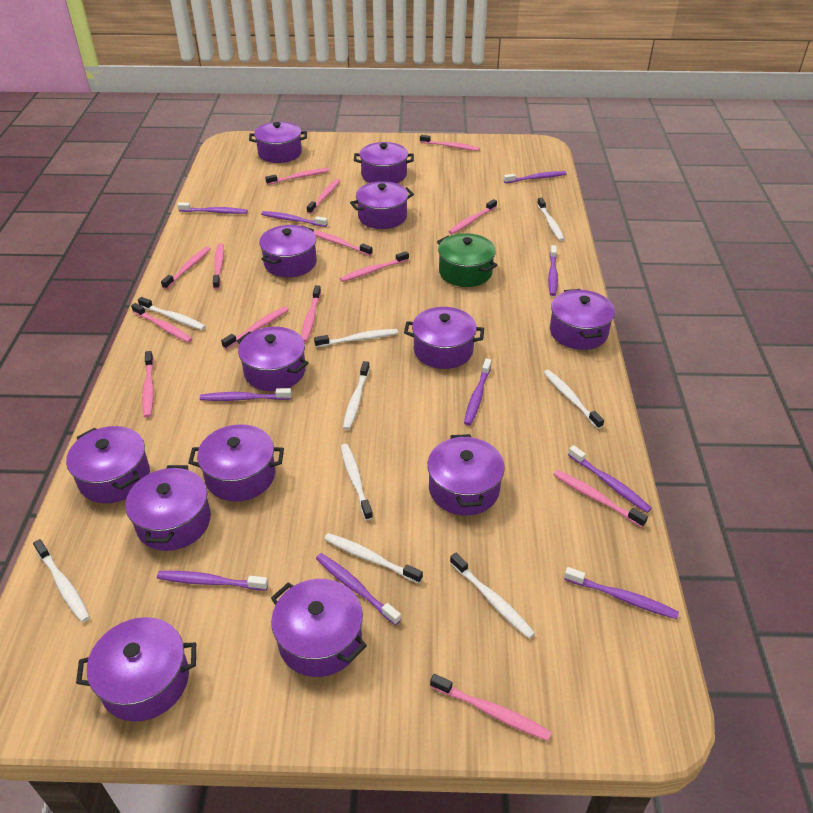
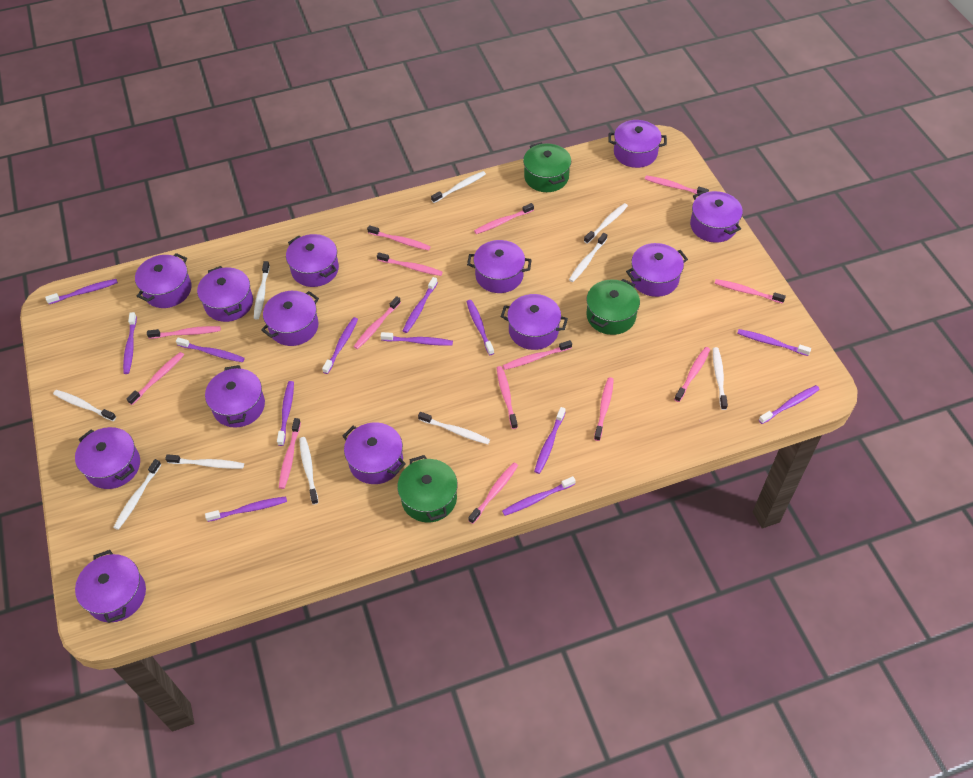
green pot: [437,233,498,287] = 1 -> [397,455,458,523] [523,143,571,192] [586,279,640,335] = 3
purple toothbrush: [157,571,268,591] [177,202,248,214] [200,388,292,401] [261,211,328,227] [316,553,401,625] [464,359,492,426] [504,171,566,183] [548,245,558,296] [564,567,679,619] [568,445,652,513] = 10 -> [45,279,118,304] [123,312,137,374] [176,337,245,362] [205,496,287,522] [277,381,294,446] [322,317,358,374] [381,332,453,346] [403,277,438,333] [466,300,494,355] [502,476,576,516] [534,407,566,474] [737,329,811,356] [759,385,820,424] = 13
white toothbrush: [33,539,90,623] [138,297,206,330] [314,329,398,347] [324,533,423,584] [341,444,373,521] [343,361,370,430] [450,553,535,639] [537,198,564,241] [544,370,604,429] = 9 -> [53,390,116,421] [113,459,161,530] [165,454,244,469] [254,261,270,319] [299,437,319,505] [418,412,490,444] [431,171,486,203] [569,233,607,282] [584,203,628,244] [713,347,728,410] = 10

